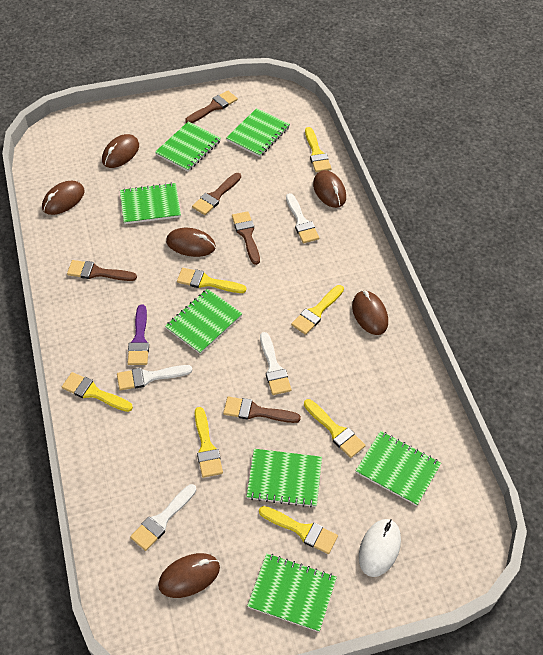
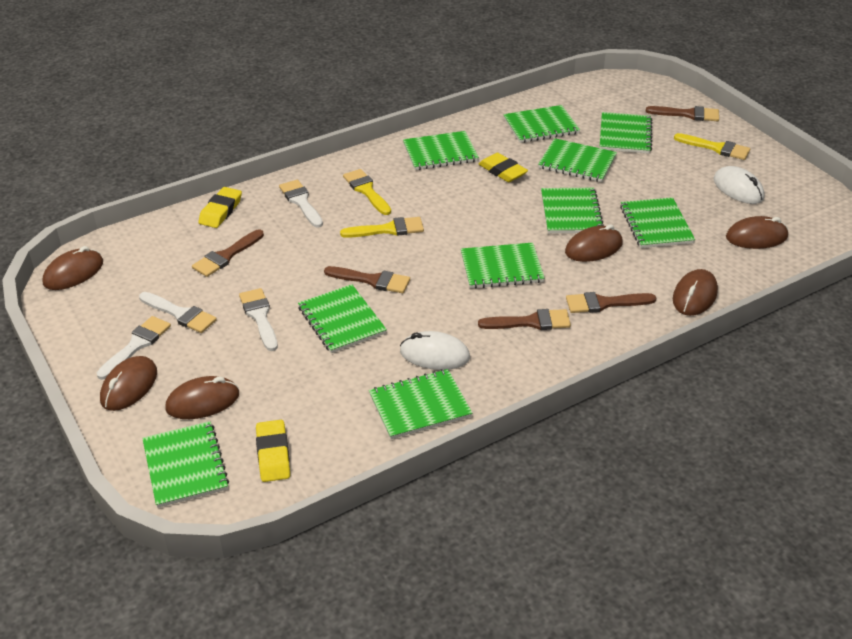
green notebook: [120,183,181,224] [155,122,221,171] [165,289,242,354] [226,108,290,157] [246,449,322,508] [247,553,337,632] [356,431,441,506] = 7 -> [142,421,229,508] [298,284,387,353] [369,369,472,439] [403,131,479,170] [461,243,545,289] [503,105,580,143] [538,138,617,182] [541,188,604,233] [600,112,652,154] [620,197,695,248] = 10
purple brush: [128,304,149,365] = 1 -> none = 0
white mouse: [359,519,401,577] = 1 -> [400,331,470,370] [713,166,765,204] = 2
yellow brush: [62,372,133,412] [177,268,246,293] [195,407,223,478] [259,506,338,554] [291,285,344,335] [304,399,365,458] [305,127,331,172] = 7 -> [340,217,424,238] [343,169,391,215] [674,133,750,160] = 3
yellow eraser: none = 0 -> [199,187,242,228] [256,420,290,482] [479,153,528,182] = 3

